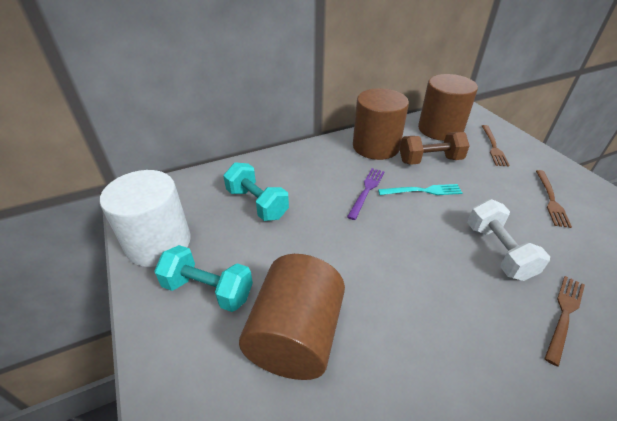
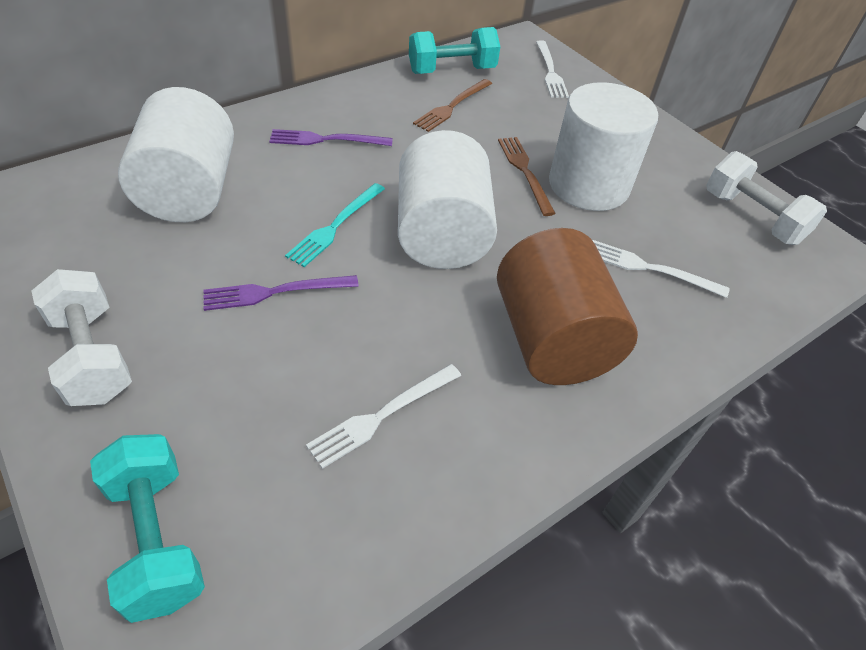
brown cylinder: [239,254,345,380] [353,88,409,160] [418,74,478,141] = 3 -> [497,228,638,385] = 1
brown dumbbell: [400,132,470,165] = 1 -> none = 0
brown fork: [482,125,510,166] [536,170,572,228] [544,276,585,367] = 3 -> [413,79,492,132] [498,137,556,216] = 2
purple fork: [347,168,385,220] = 1 -> [203,275,359,311] [269,129,393,146] = 2
white cylinder: [100,170,191,267] = 1 -> [118,87,234,222] [398,130,497,269] [549,82,658,211] = 3
white dumbbell: [468,199,550,281] = 1 -> [32,269,132,406] [706,151,827,245] = 2
white fork: none = 0 -> [306,364,461,469] [536,40,569,98] [593,240,730,298] = 3

